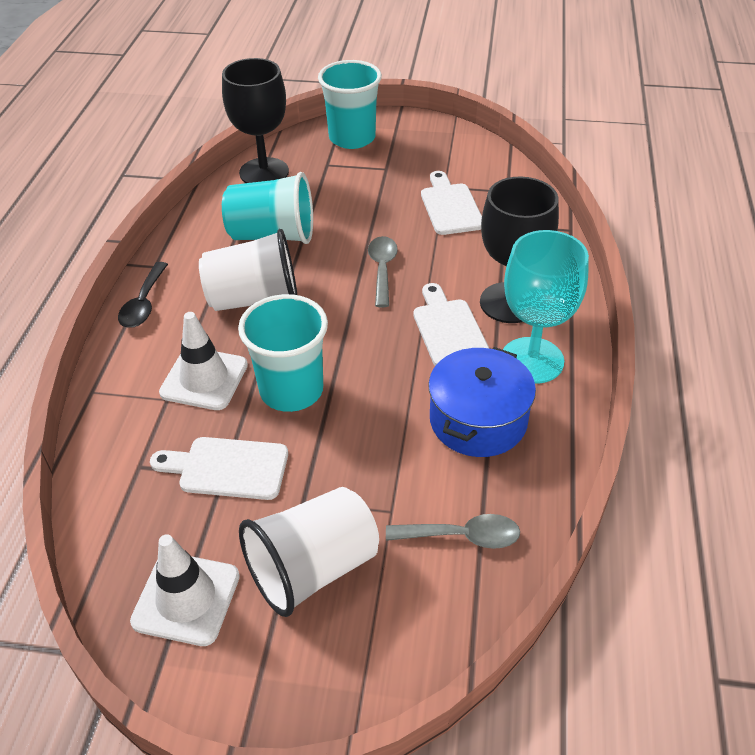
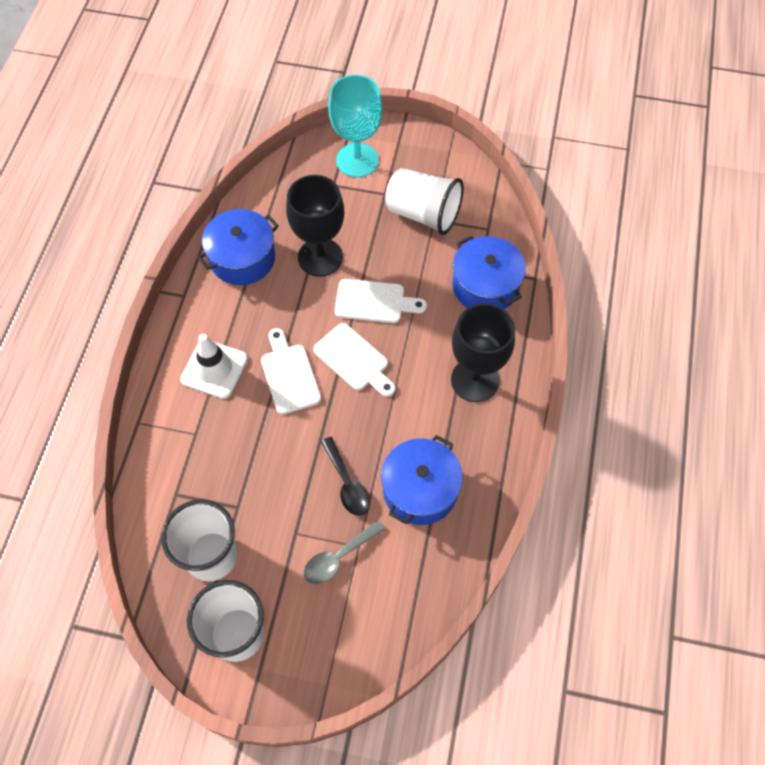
blue pot: [428,347,536,457] = 1 -> [198,209,279,285] [381,435,463,525] [452,236,526,309] = 3
grey spoon: [368,236,398,307] [386,514,520,549] = 2 -> [303,520,385,584] = 1
turquoise cup: [222,172,313,244] [238,294,328,412] [318,60,382,149] = 3 -> none = 0
white cup: [199,229,297,311] [239,487,379,617] = 2 -> [161,499,237,582] [187,580,264,662] [385,168,464,235] = 3
white traffic cone: [130,534,240,646] [159,312,248,410] = 2 -> [180,334,248,399] = 1

